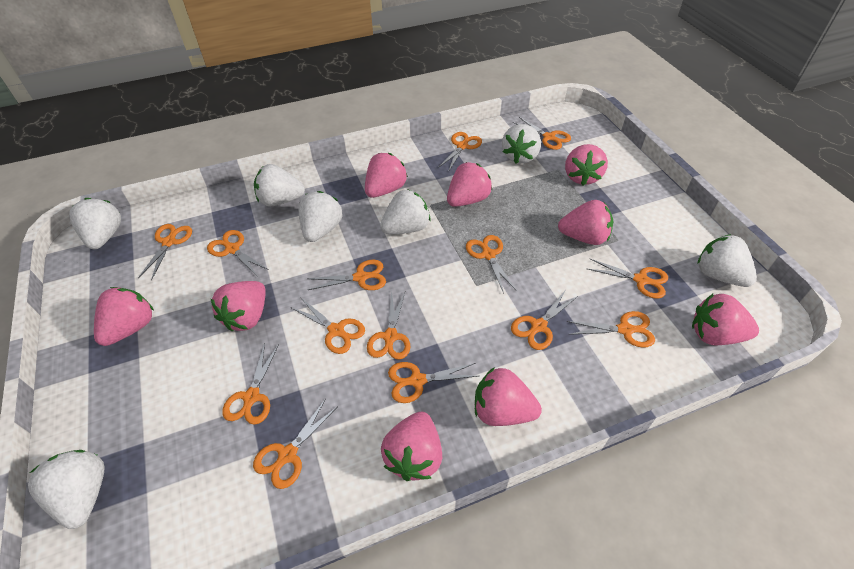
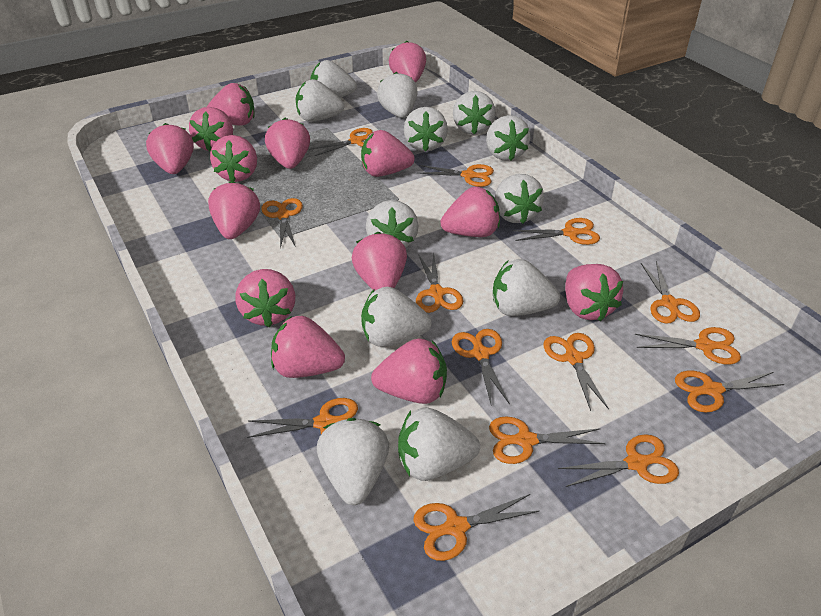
pink strawberry: [94,287,154,346] [210,281,266,332] [365,153,408,198] [381,412,442,481] [447,162,492,207] [475,367,542,426] [558,200,613,245] [565,144,608,185] [692,294,759,345] = 9 -> [146,123,194,174] [189,107,233,152] [207,83,255,125] [208,181,260,239] [210,135,257,182] [236,269,295,327] [265,118,310,169] [271,316,345,378] [352,232,407,291] [361,130,415,177] [371,339,447,404] [389,41,426,83] [440,187,500,237] [565,264,623,321] = 14
white strawberry: [28,450,105,529] [69,198,121,249] [254,164,305,206] [299,191,342,242] [380,189,431,234] [502,124,541,164] [697,234,757,287] = 7 -> [296,79,344,122] [310,60,357,98] [317,418,389,505] [361,287,432,347] [366,200,418,248] [377,72,417,118] [398,407,480,481] [404,107,448,152] [453,91,495,135] [486,115,530,161] [493,259,560,316] [495,174,544,224] = 12

